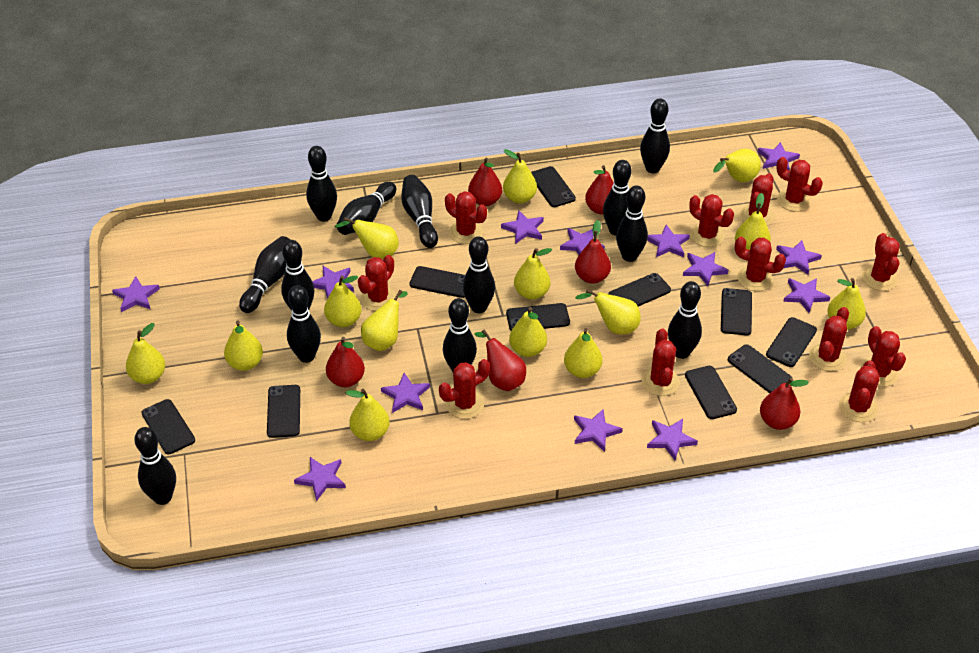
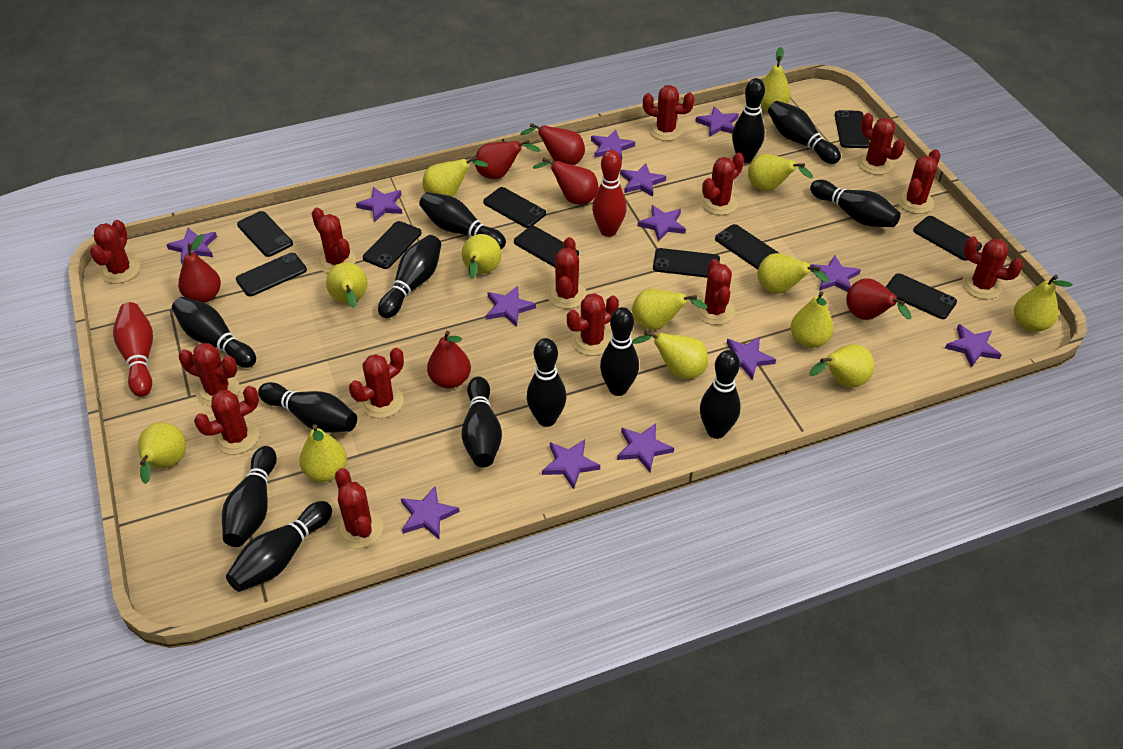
red bowling pin: none = 0 -> [113,302,153,397] [592,150,627,237] = 2
red cactus: [358,255,396,311] [439,359,490,419] [445,191,487,244] [642,328,680,396] [689,194,734,247] [735,237,786,291] [740,173,774,226] [776,157,823,212] [809,307,849,371] [839,360,880,422] [860,326,906,387] [862,233,900,291] = 12 -> [90,220,140,284] [179,343,240,406] [194,386,259,455] [312,208,356,273] [335,468,383,549] [349,348,404,418] [547,237,587,309] [567,293,619,356] [643,85,694,141] [695,259,735,325] [701,153,744,215] [857,113,905,175] [897,149,940,214] [962,236,1023,299] = 14
yellow pear: [126,323,165,384] [224,321,263,371] [324,276,362,327] [335,217,399,259] [346,389,390,441] [361,290,408,351] [503,149,537,203] [509,307,547,357] [514,248,552,300] [564,328,602,378] [575,289,641,334] [713,149,761,182] [735,193,771,250] [827,278,866,330] = 14 -> [138,422,186,484] [299,424,347,482] [326,262,367,308] [422,156,488,197] [462,234,501,279] [632,289,708,330] [632,331,708,379] [748,154,813,191] [758,253,829,294] [761,47,791,111] [791,291,834,348] [810,344,874,388] [1014,275,1073,332] = 13

